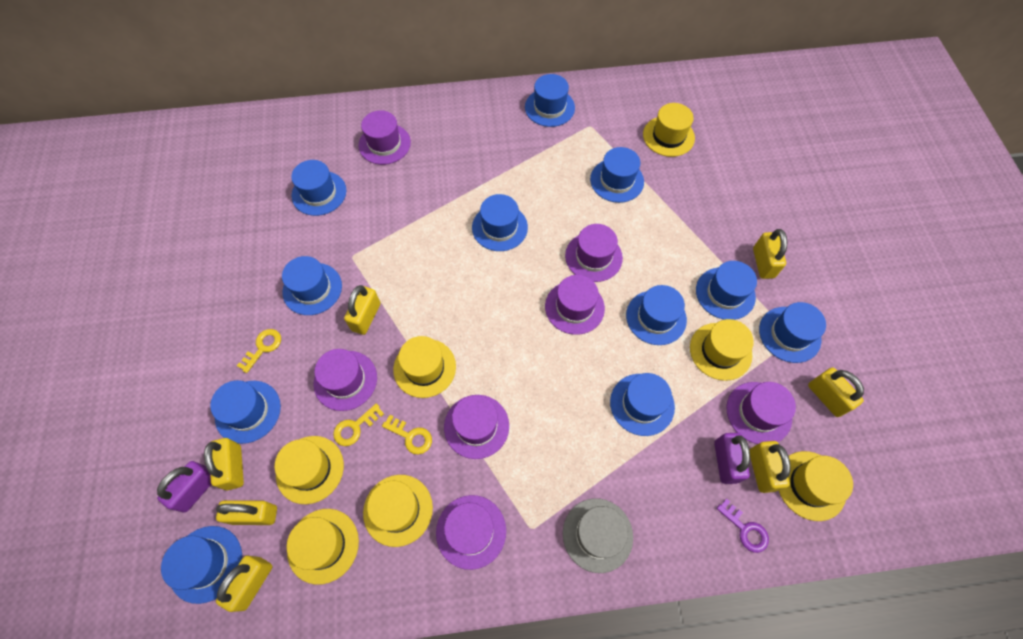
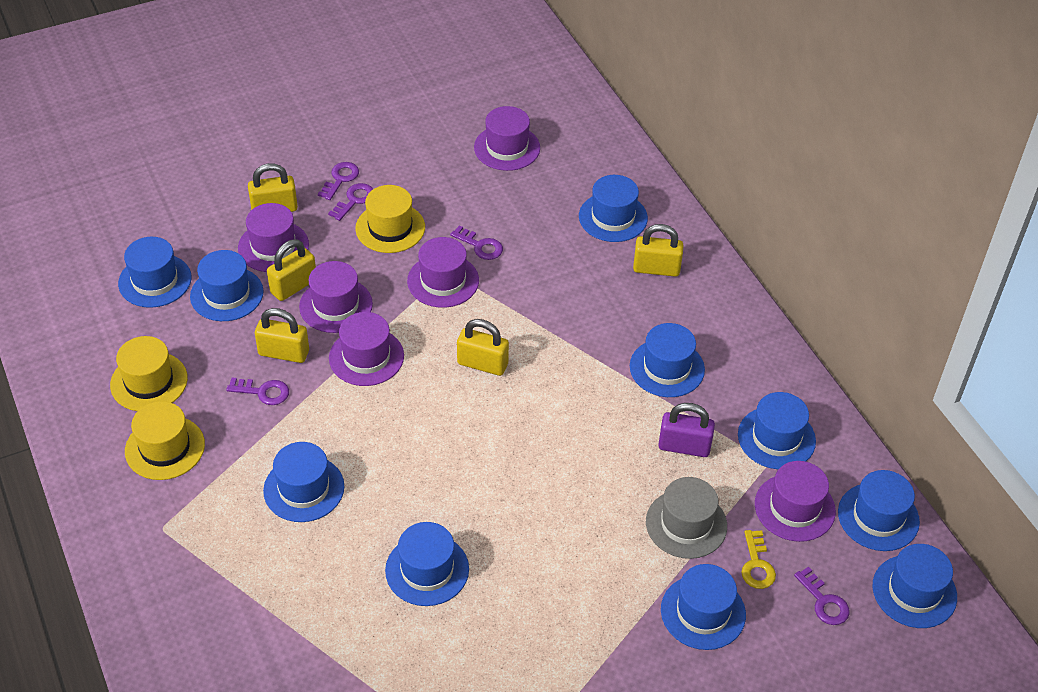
blue hat: [161,526,242,604] [210,380,281,444] [282,256,342,315] [291,160,346,216] [472,194,528,251] [525,74,575,127] [590,147,644,203] [610,373,675,436] [626,285,687,345] [696,261,757,320] [759,302,826,363] = 11 -> [118,237,192,308] [190,250,264,321] [263,442,344,522] [385,522,469,606] [579,175,648,242] [630,323,705,397] [661,564,746,650] [738,392,816,469] [838,470,920,551] [872,544,957,628] = 10
purple hat: [314,349,377,411] [358,110,411,165] [436,495,506,570] [444,395,509,459] [545,275,605,335] [565,224,623,282] [726,382,796,444] = 7 -> [238,203,309,272] [299,261,373,333] [329,312,404,386] [407,237,479,308] [474,106,540,171] [755,461,836,542] = 6
purple key: [716,498,769,553] = 1 -> [226,377,289,405] [318,162,359,200] [328,183,373,221] [450,226,503,260] [794,567,850,625] = 5
purple padlock: [157,461,211,513] [714,433,750,484] = 2 -> [658,403,715,457] = 1
yellow hat: [275,436,344,504] [287,509,359,585] [363,475,433,547] [393,336,456,398] [643,103,695,157] [690,319,754,381] [779,451,853,521] = 7 -> [110,336,188,411] [125,401,205,480] [355,185,425,253] = 3
yellow key: [237,329,281,373] [333,403,384,446] [382,415,432,455] = 3 -> [741,530,776,589] = 1
yellow padlock: [204,438,244,490] [216,500,277,525] [216,555,272,612] [344,285,381,335] [749,441,791,493] [753,229,788,279] [808,368,864,417] = 7 -> [248,163,298,212] [255,308,309,363] [267,240,316,301] [457,319,509,376] [633,224,684,277] = 5

